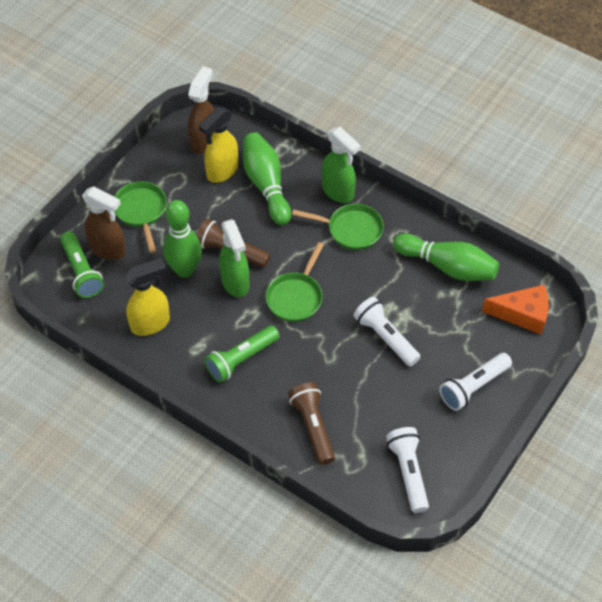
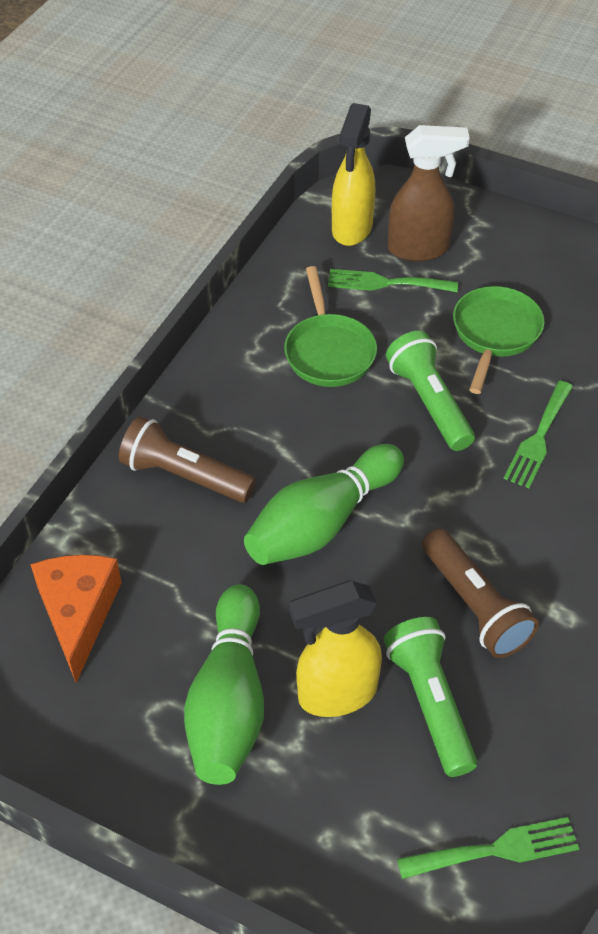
brown spray bottle: [82,186,126,260] [188,66,215,154] = 2 -> [388,125,470,261] = 1
green bowling pin: [163,200,202,278] [243,132,291,225] [393,233,499,281] = 3 -> [184,584,264,785] [244,444,404,565] = 2
green fork: none = 0 -> [328,269,458,292] [397,817,579,879] [504,381,573,488] = 3
green pan: [114,181,167,253] [266,242,324,322] [292,204,384,250] = 3 -> [284,266,377,387] [453,286,544,394] = 2
green spray bottle: [219,219,249,297] [322,127,361,203] = 2 -> none = 0
white flashlight: [353,297,421,367] [386,427,429,513] [439,353,512,411] = 3 -> none = 0

